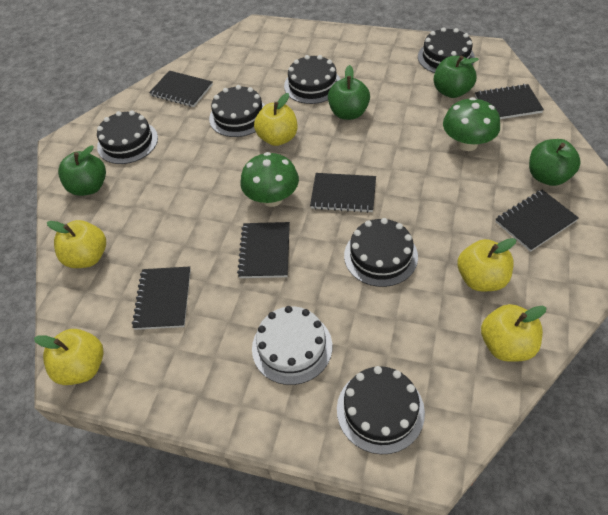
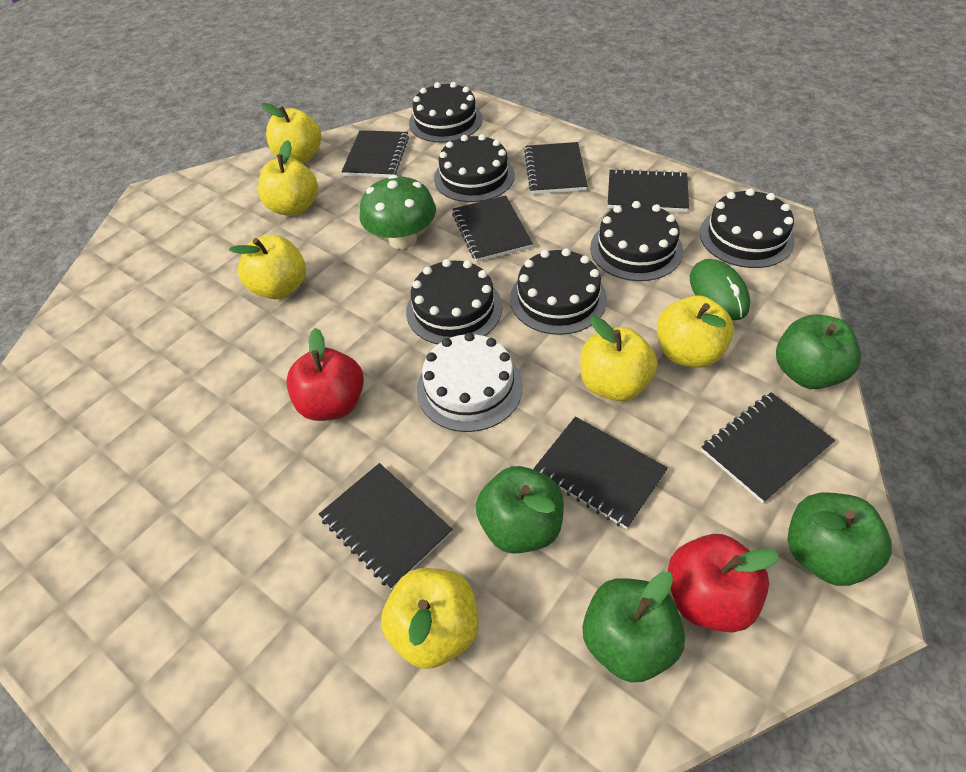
black notebook: [132,267,191,330] [149,71,213,107] [237,222,290,278] [310,173,376,213] [475,84,544,119] [495,190,579,252] = 6 -> [319,463,453,589] [341,130,409,178] [452,196,533,262] [524,142,588,194] [533,417,668,529] [608,168,689,212] [701,392,835,503] = 7
green mouse: none = 0 -> [690,259,750,320] = 1
green mushroom: [240,152,299,207] [443,97,500,151] = 2 -> [360,175,436,249] = 1
red apple: none = 0 -> [286,328,364,421] [668,534,779,632] = 2
yellow apple: [34,329,104,385] [47,220,106,268] [254,93,297,146] [458,238,516,291] [481,304,546,362] = 5 -> [229,235,306,299] [258,140,318,216] [261,103,321,163] [381,568,479,669] [580,316,658,401] [657,295,734,368] = 6

